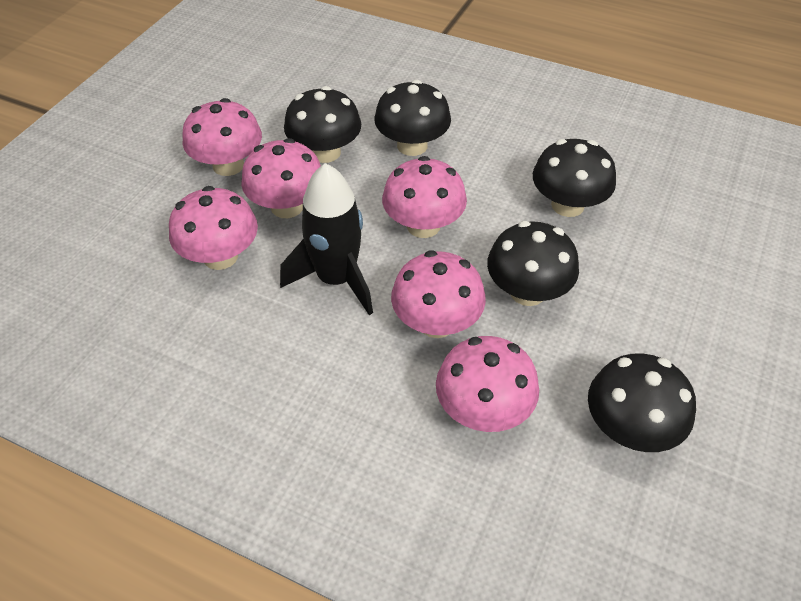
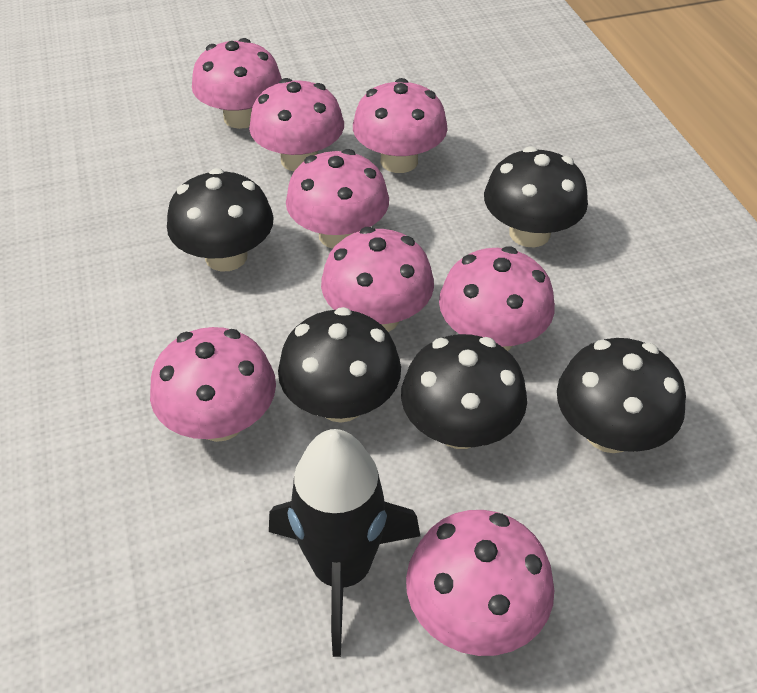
pink mushroom: [169,186,258,270] [183,98,262,176] [241,138,321,218] [382,156,467,238] [391,250,486,338] [436,336,539,432] = 6 -> [150,327,276,442] [192,38,282,129] [249,78,344,171] [286,149,389,248] [321,227,434,332] [353,78,448,173] [406,510,554,656] [439,246,555,351] = 8

